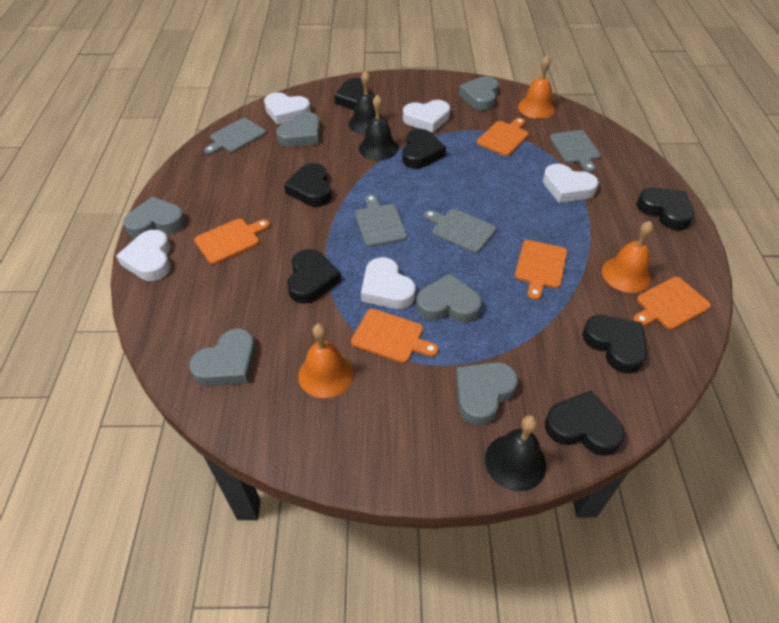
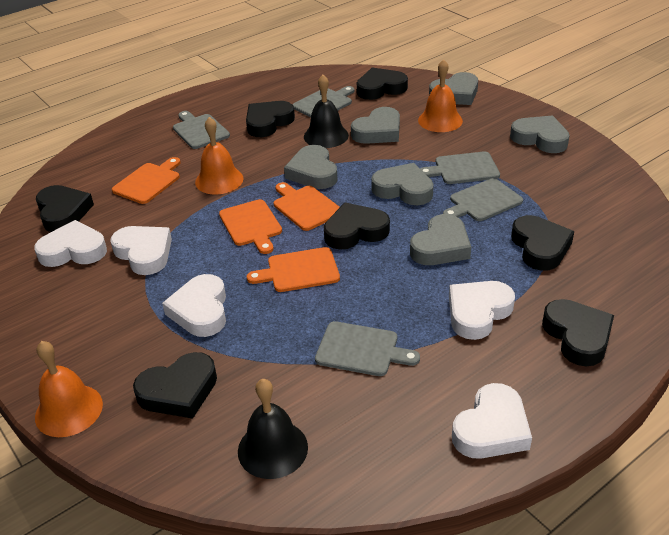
black bell: [348,70,382,135] [359,94,398,161] [485,415,546,491] = 3 -> [238,379,308,479] [304,75,349,148] = 2
grey cutting board: [204,118,266,155] [355,195,407,247] [424,209,496,253] [550,130,601,172] = 4 -> [173,111,230,149] [292,86,355,118] [315,321,420,376] [420,151,500,184] [443,178,523,221] = 5
orange cutting board: [194,219,270,264] [351,309,439,363] [477,118,529,156] [515,240,567,300] [633,277,711,329] = 5 -> [112,157,181,204] [219,199,282,254] [247,247,340,292] [274,182,340,231] = 4

